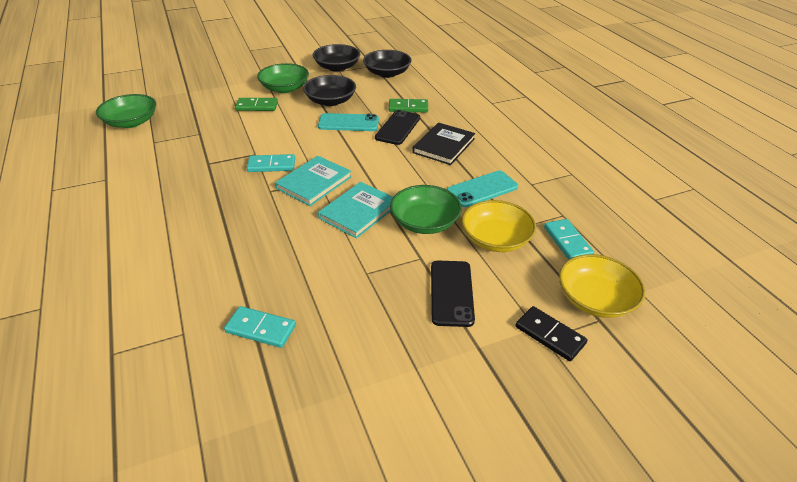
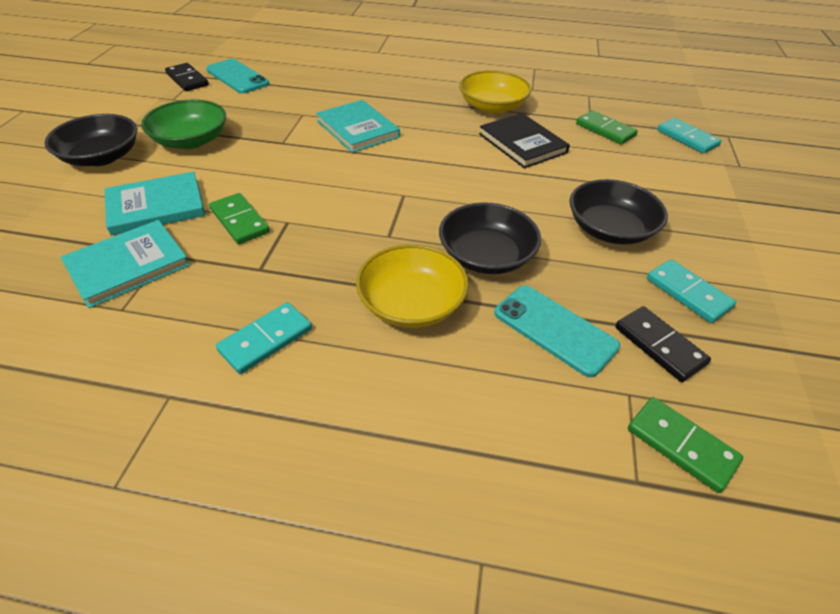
black domino: [516,306,587,361] = 1 -> [165,63,209,91] [615,306,711,382] = 2
black phone: [375,110,420,145] [431,261,475,327] = 2 -> none = 0
green bowl: [96,94,156,128] [257,63,309,93] [390,185,462,234] = 3 -> [141,100,226,149] = 1
green domino: [235,98,278,111] [389,99,428,112] = 2 -> [209,193,270,244] [576,110,638,144] [628,397,743,493] = 3
turquoise book: [275,156,352,206] [318,182,393,239] = 2 -> [61,220,190,308] [105,172,205,236] [316,100,400,153] = 3

